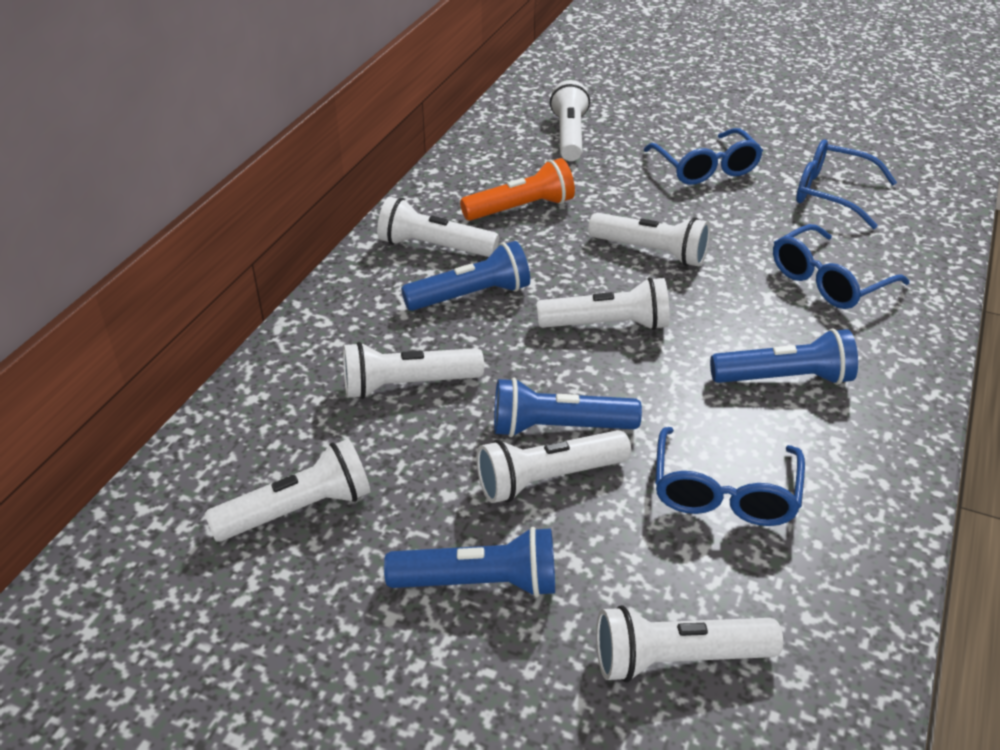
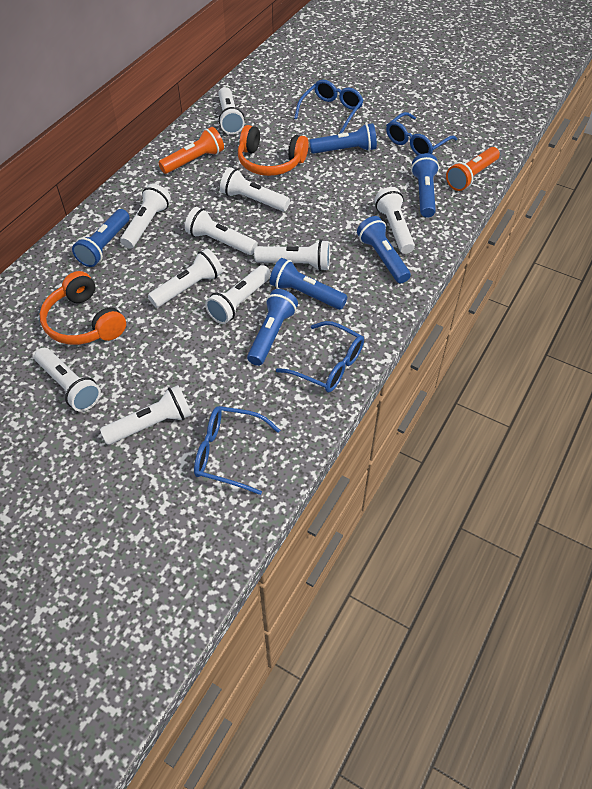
blue flashlight: [384,527,555,597] [401,241,530,311] [494,378,642,437] [710,328,858,385] = 4 -> [72,209,130,267] [247,289,298,366] [270,258,347,310] [310,123,377,154] [357,216,411,283] [411,153,439,218] = 6
orange flashlight: [460,158,575,221] = 1 -> [158,127,224,174] [446,147,500,191] = 2
orange headphones: none = 0 -> [40,271,126,345] [238,125,309,176] = 2
white flashlight: [205,439,370,542] [343,342,484,399] [377,197,499,257] [477,430,631,503] [537,277,669,330] [550,80,590,161] [588,213,710,266] [596,605,783,682] = 8 -> [35,348,101,412] [100,385,192,445] [120,184,171,249] [148,248,223,308] [185,207,258,255] [205,265,271,324] [218,87,245,134] [220,167,290,212] [254,240,330,271] [375,187,415,254] = 10

